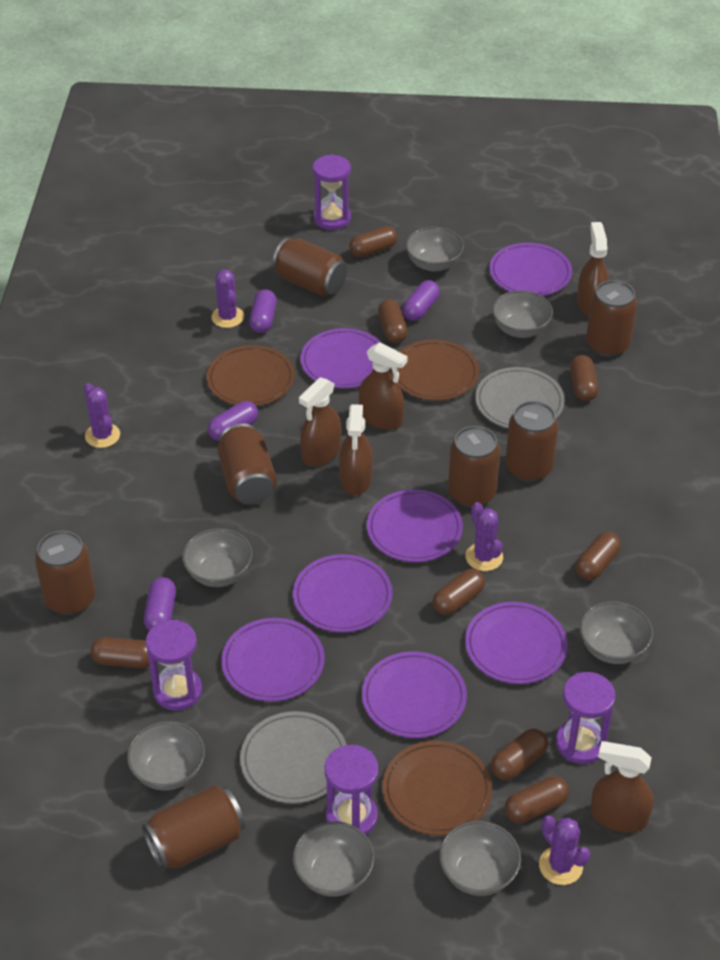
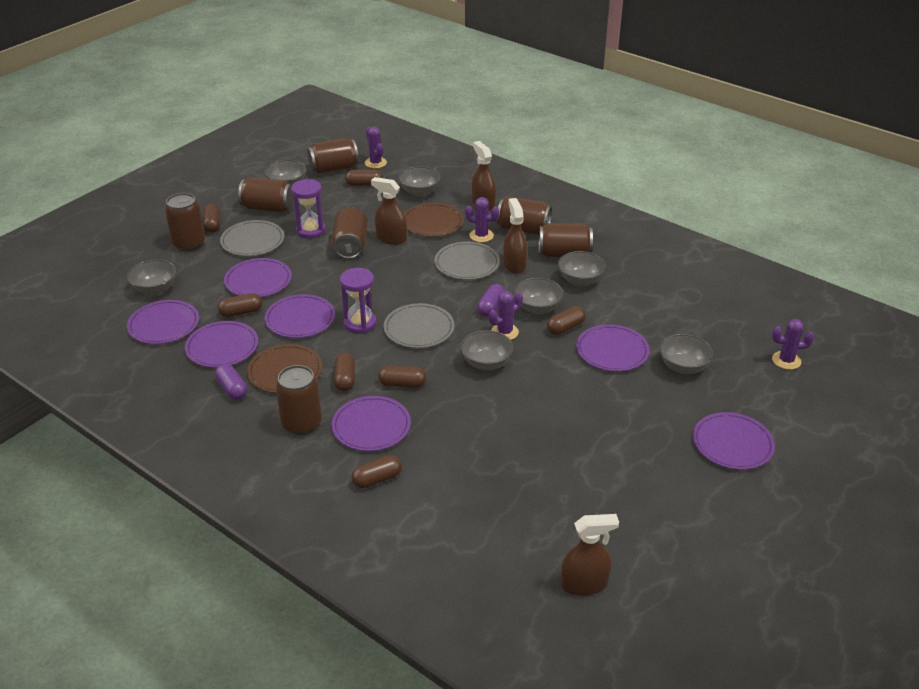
brown capsule: [90,637,150,668] [349,226,397,257] [378,299,408,343] [433,569,485,615] [491,728,548,780] [505,776,569,823] [570,355,598,401] [576,532,621,580] = 8 -> [203,204,220,233] [218,293,262,317] [334,353,355,391] [345,170,383,186] [352,455,402,488] [378,366,426,387] [547,306,586,335] = 7
brown plate: [207,345,295,406] [382,741,492,836] [391,340,479,401] = 3 -> [247,344,322,393] [404,203,464,237] = 2
brown spray bottle: [299,377,341,467] [339,404,373,496] [359,342,408,430] [577,222,609,317] [590,741,654,833] = 5 -> [371,177,407,245] [472,141,496,211] [503,198,528,274] [561,514,619,596] = 4
grey plate: [240,711,347,804] [475,367,565,428] = 2 -> [220,220,284,256] [384,303,455,348] [434,242,500,280] = 3
purple capsule: [144,577,176,631] [208,401,258,441] [249,289,277,333] [402,280,440,321] = 4 -> [215,364,247,400] [477,284,505,317] = 2
purple hourglass: [146,619,202,711] [313,154,351,230] [325,745,378,835] [556,672,616,764] = 4 -> [291,179,326,239] [340,268,377,334] = 2

